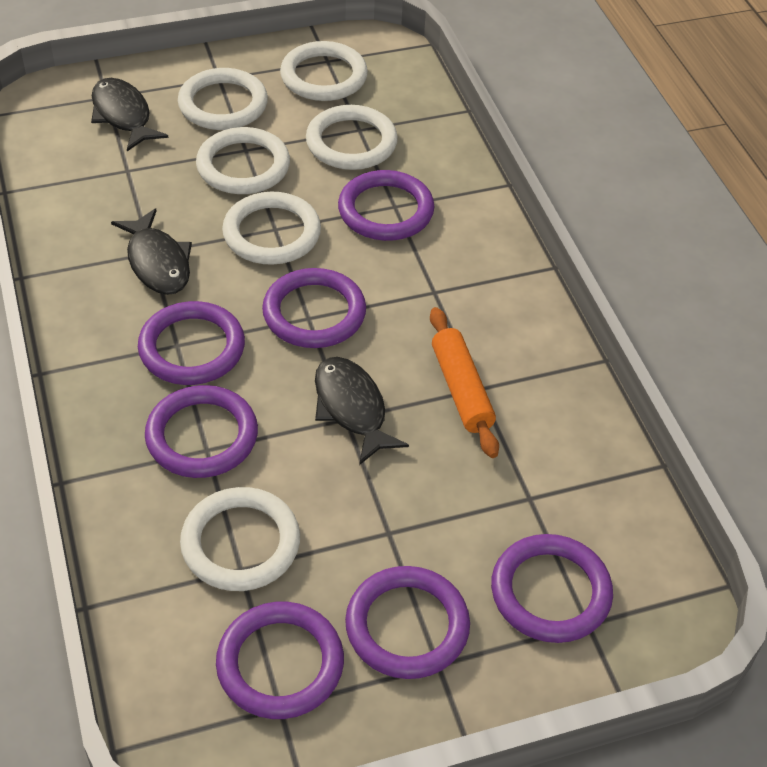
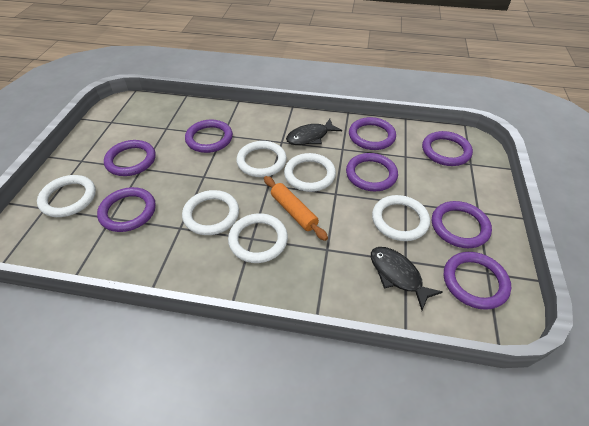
black fish: [91,78,169,151] [111,209,192,295] [315,357,409,465] = 3 -> [286,119,342,145] [371,247,443,310] = 2
purple ring: [138,301,245,385] [145,385,258,478] [216,602,344,719] [262,268,366,348] [338,170,434,241] [345,566,470,679] [491,534,613,643] = 7 -> [97,187,156,232] [104,140,156,176] [185,120,233,153] [346,153,398,191] [349,117,396,150] [422,131,473,166] [432,201,492,248] [444,252,511,310] = 8

